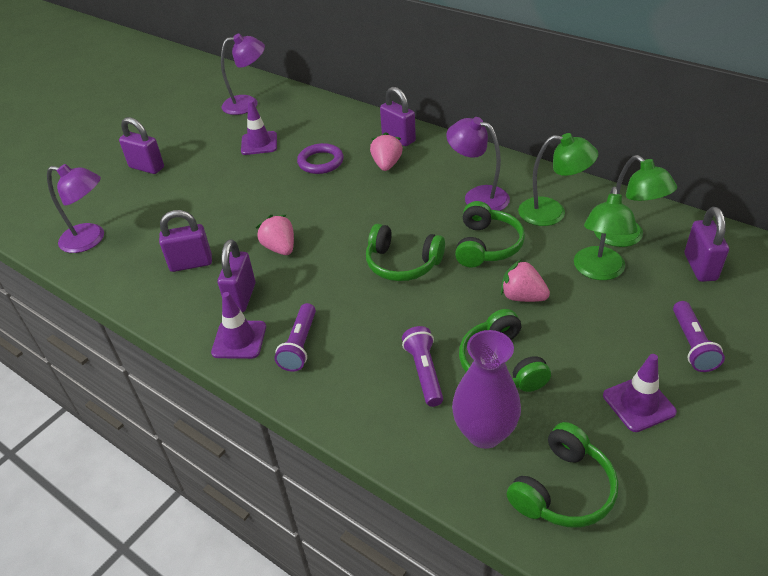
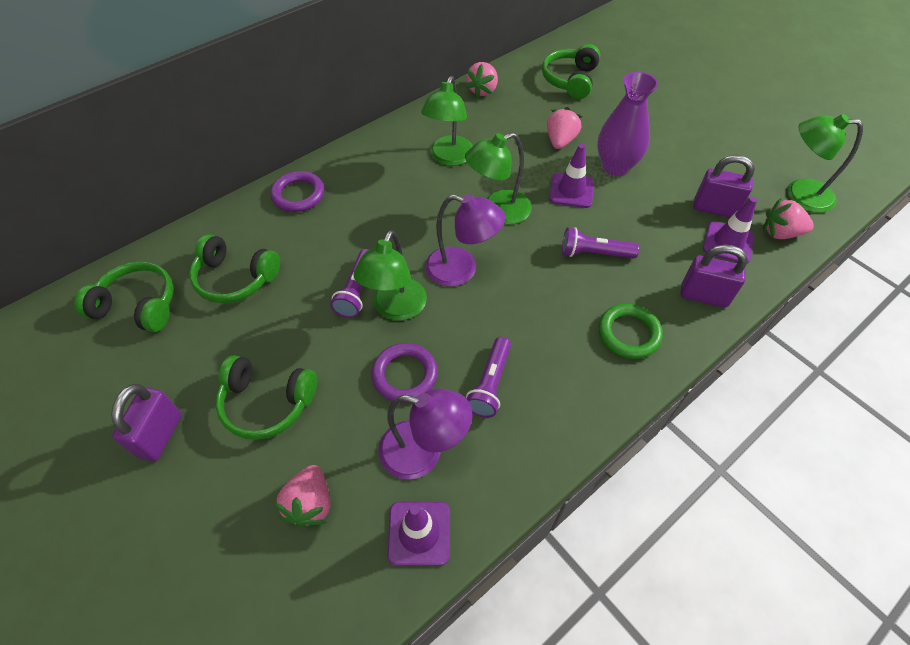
green lamp: [518,133,598,226] [574,187,637,280] [594,155,677,247] = 3 -> [354,230,427,321] [421,76,473,166] [465,133,532,224] [787,114,863,213] = 4
green ring: none = 0 -> [599,304,663,359] = 1
pink strawberry: [256,215,294,255] [370,132,403,171] [501,259,550,302] = 3 -> [274,465,330,528] [465,62,498,98] [547,107,582,149] [763,198,814,239] = 4
purple lamp: [47,164,104,253] [221,34,265,115] [446,117,510,211] = 3 -> [378,389,473,480] [425,194,505,287] = 2
purple padlock: [119,117,164,174] [159,210,212,272] [218,239,255,312] [380,87,416,146] [684,207,729,282] = 5 -> [111,384,182,461] [680,245,748,307] [694,155,755,218] = 3
purple ring: [297,143,344,174] = 1 -> [270,171,324,212] [371,343,438,403] = 2

